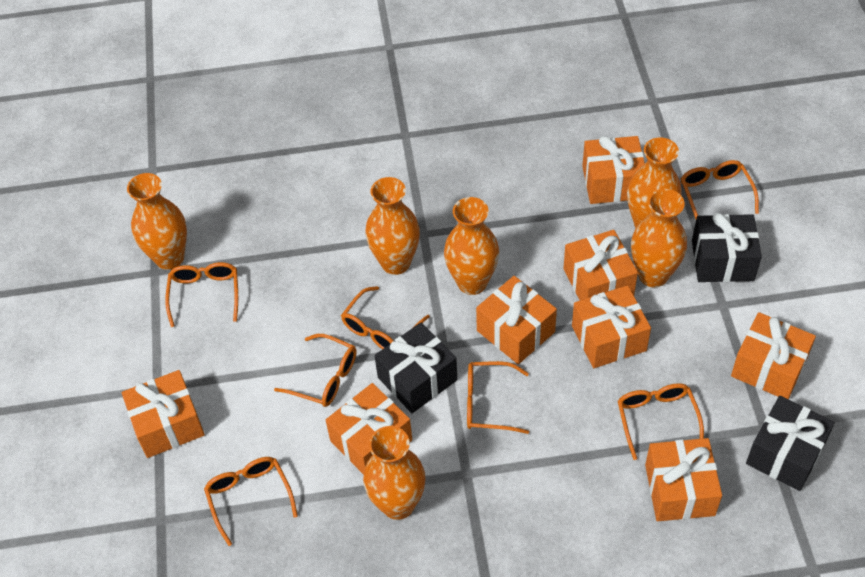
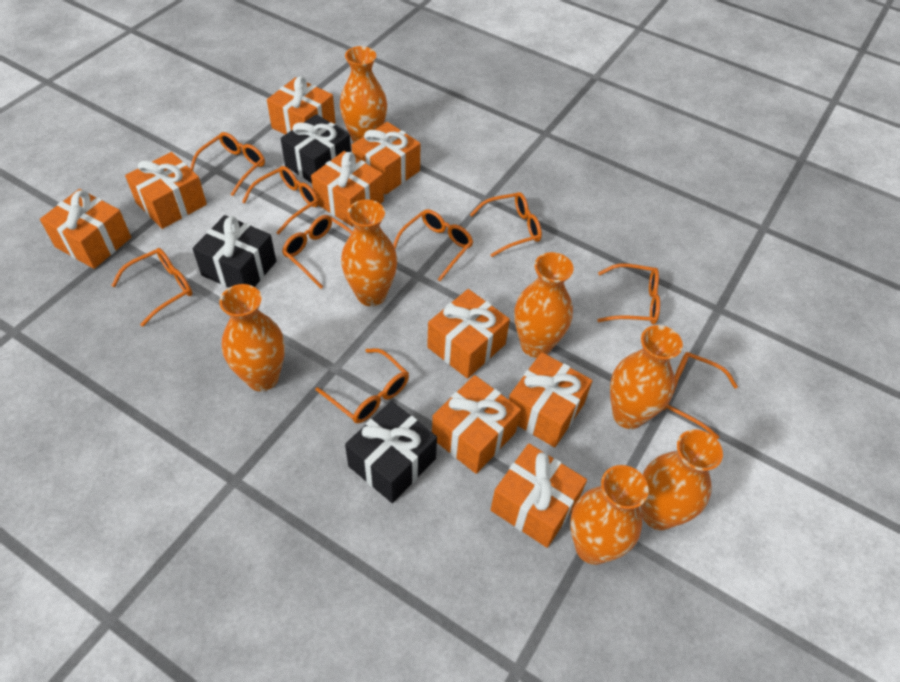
orange gift: [122,370,205,458] [326,383,412,475] [476,276,557,364] [563,230,638,300] [572,285,651,368] [582,136,645,204] [645,438,722,521] [731,312,816,399] = 8 -> [40,189,131,269] [125,152,207,229] [267,76,336,135] [311,151,384,227] [352,122,420,195] [427,289,510,379] [432,375,521,474] [491,443,587,548] [509,352,592,447] = 9
orange glasses: [165,262,238,327] [204,457,298,546] [274,334,356,407] [341,286,430,349] [467,361,529,434] [618,383,704,460] [680,160,759,219] = 7 -> [111,248,192,327] [190,132,265,196] [242,166,319,235] [282,215,353,289] [316,348,409,423] [393,209,473,281] [470,192,542,257] [597,264,660,325] [663,352,738,439] = 9
orange vase: [127,173,187,270] [363,426,426,520] [365,177,420,275] [444,197,499,295] [627,137,682,228] [631,189,687,287] = 6 -> [219,284,285,391] [340,46,387,143] [341,200,397,306] [514,252,573,358] [570,465,649,565] [610,325,683,429] [640,430,723,530] = 7

